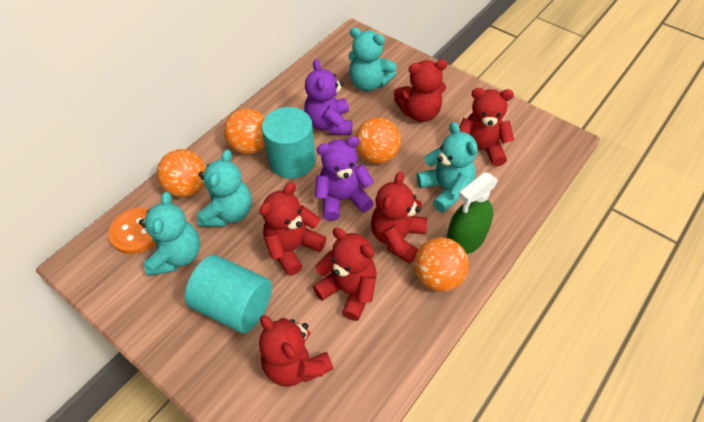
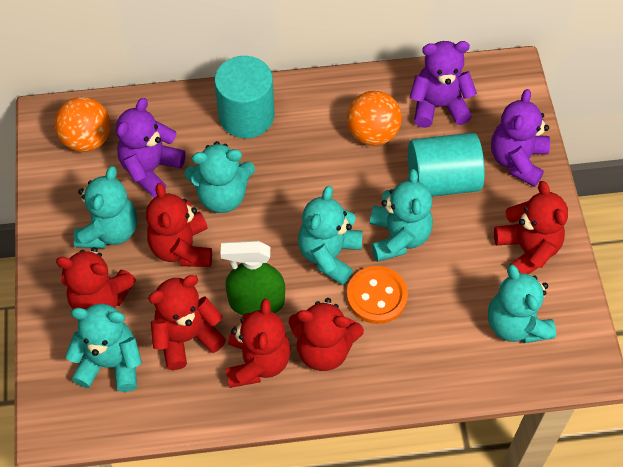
orange ball: [157,149,206,197] [224,108,265,154] [356,118,401,164] [414,237,469,292] = 4 -> [55,97,111,152] [347,91,402,146] = 2
purple teddy bear: [304,59,352,135] [315,136,374,221] = 2 -> [116,98,186,198] [410,41,477,128] [491,89,550,187] = 3
turquoise teddy bear: [139,192,200,276] [197,149,252,227] [348,27,397,91] [417,122,478,213] = 4 -> [65,304,142,392] [74,166,137,248] [185,141,255,213] [298,186,363,285] [370,169,433,262] [488,264,556,343] = 6

